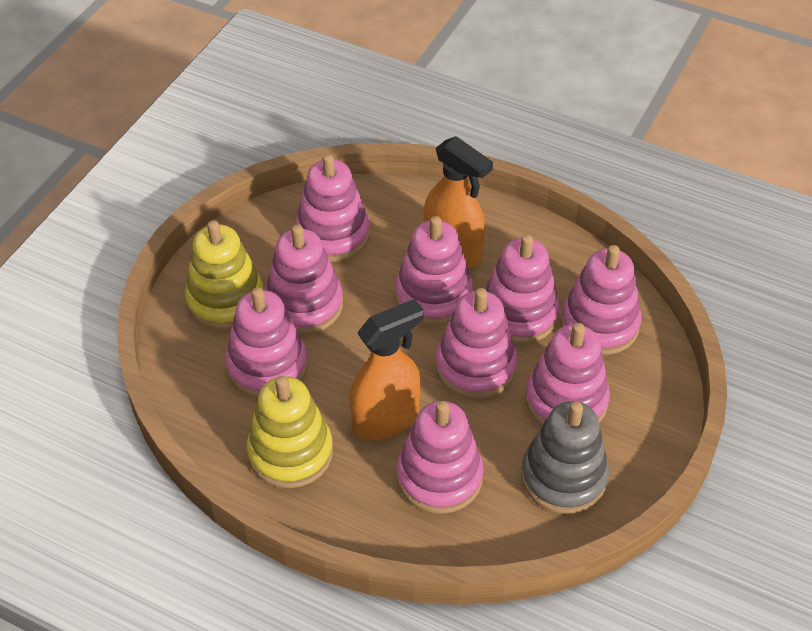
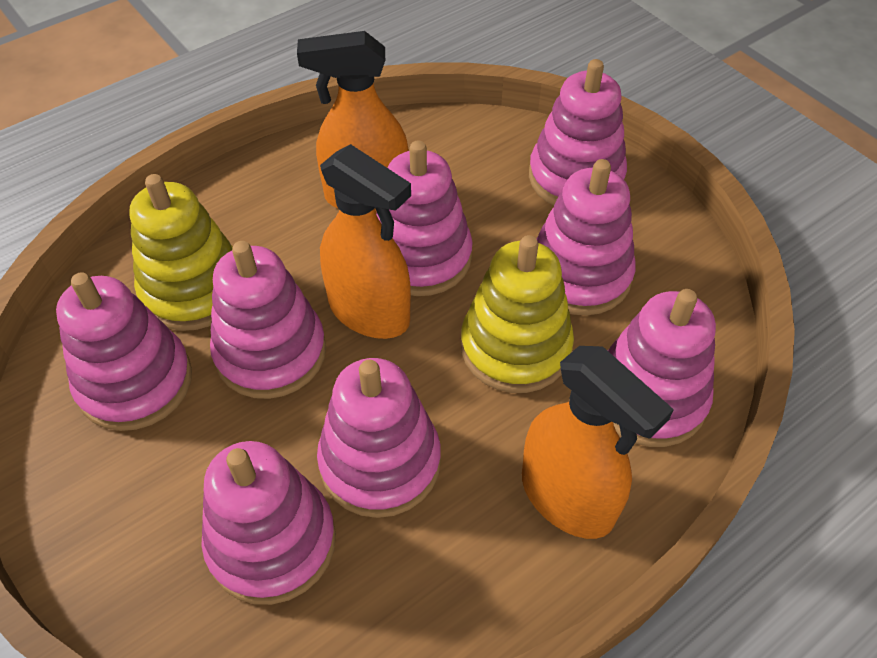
grey stacking toy: [521,401,609,514] = 1 -> none = 0
orange spray bottle: [350,299,424,440] [424,136,493,268] = 2 -> [297,31,409,212] [320,144,411,339] [522,346,674,539] = 3
pink stacking toy: [225,287,308,398] [265,225,343,334] [295,154,370,262] [395,216,473,326] [397,401,484,514] [435,288,517,399] [485,234,560,344] [526,323,610,426] [560,245,641,355] = 9 -> [56,272,192,431] [201,441,336,605] [210,241,326,399] [317,358,441,518] [376,140,473,296] [529,59,627,205] [536,159,636,316] [608,289,716,447] = 8

